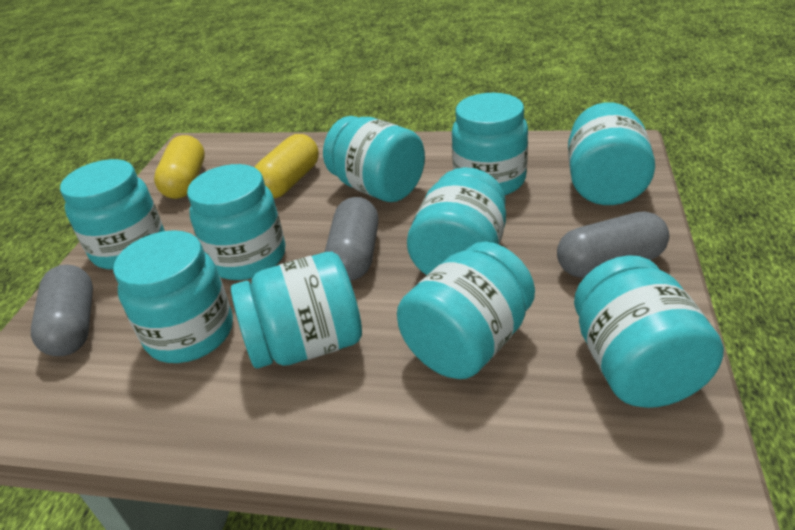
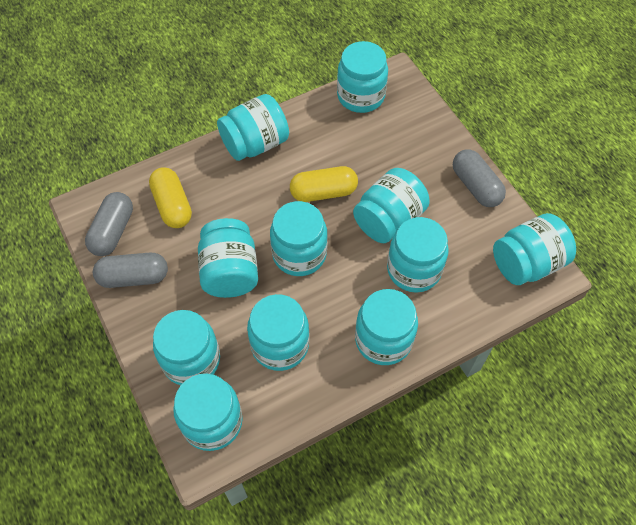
turquoise jar: [60,159,165,270] [113,230,233,363] [187,164,285,280] [231,252,362,368] [323,116,425,202] [397,242,535,379] [407,167,506,275] [452,93,528,195] [568,102,655,205] [574,255,724,408] = 10 -> [153,310,220,385] [173,374,243,451] [198,218,258,298] [217,94,289,161] [247,294,309,371] [270,201,328,276] [337,41,388,113] [353,168,430,243] [355,289,418,365] [387,217,448,293] [493,213,576,285] = 11

